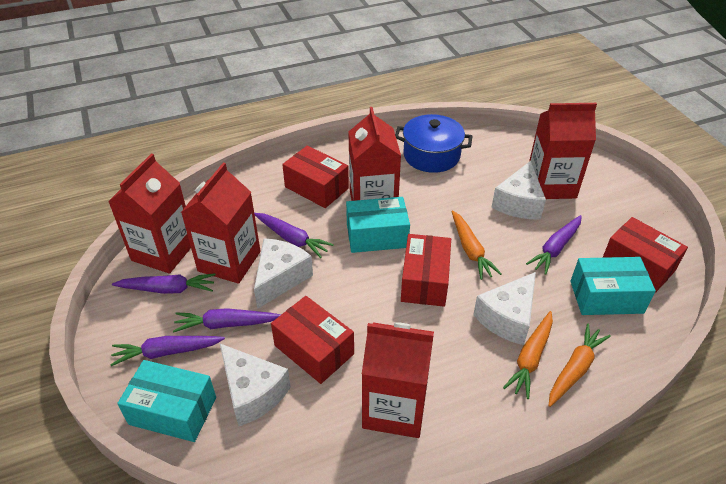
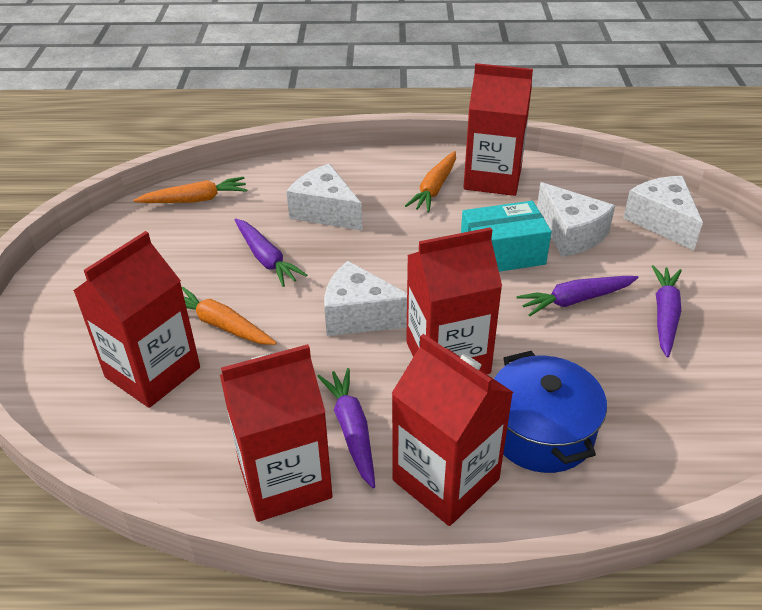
purple carrot: [110,336,225,366] [112,273,215,294] [173,308,281,333] [254,213,334,258] [526,215,582,275] = 5 -> [234,218,307,287] [318,368,375,488] [517,276,638,316] [652,265,682,358] = 4
red box: [271,296,354,384] [282,146,349,208] [401,234,451,307] [603,217,688,293] = 4 -> none = 0
turquoise box: [117,360,216,442] [346,197,410,253] [571,257,656,315] = 3 -> [461,201,552,272] = 1

